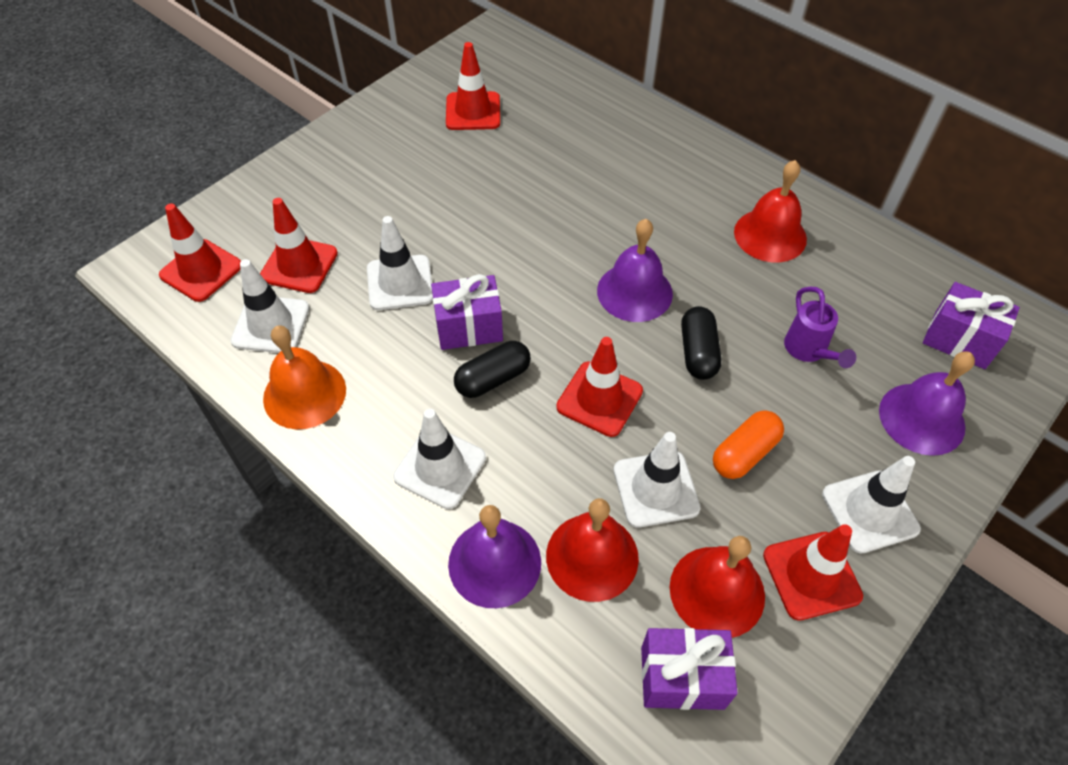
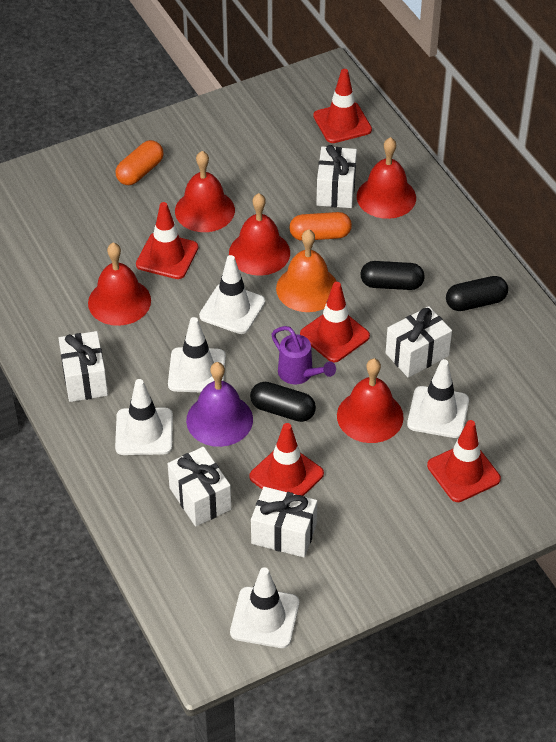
black capsule: [454,341,531,398] [681,306,721,380] = 2 -> [250,382,316,422] [360,261,425,290] [446,276,508,311] = 3
orange capsule: [713,410,784,479] = 1 -> [116,140,164,185] [289,212,352,241] = 2
purple bell: [448,505,541,608] [597,219,673,322] [879,352,975,456] = 3 -> [186,362,253,447] = 1
purple gift: [431,274,503,350] [641,628,738,710] [923,282,1020,369] = 3 -> none = 0
red bell: [546,498,639,602] [670,536,765,638] [734,160,807,262] = 3 -> [88,243,151,326] [175,151,235,232] [229,193,290,276] [337,359,404,443] [357,137,416,219] = 5
white gift: none = 0 -> [58,331,108,402] [168,447,231,527] [251,487,317,558] [316,145,357,208] [386,306,452,378] = 5

